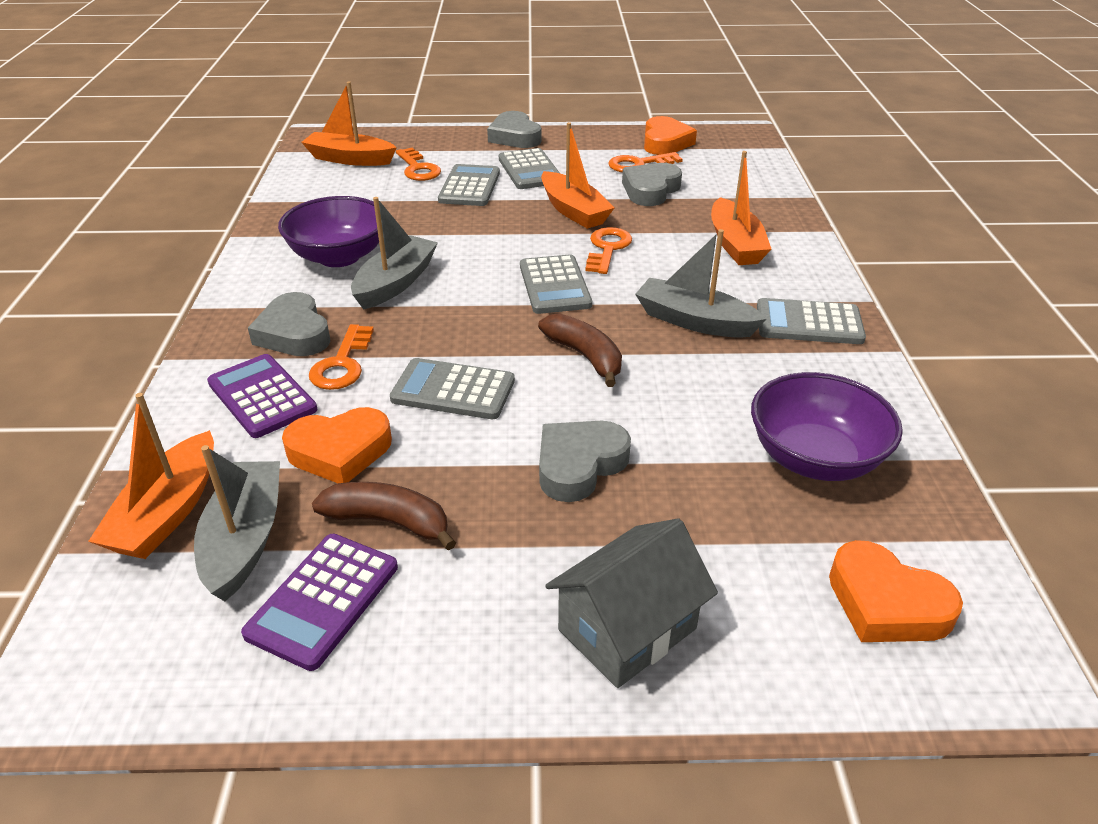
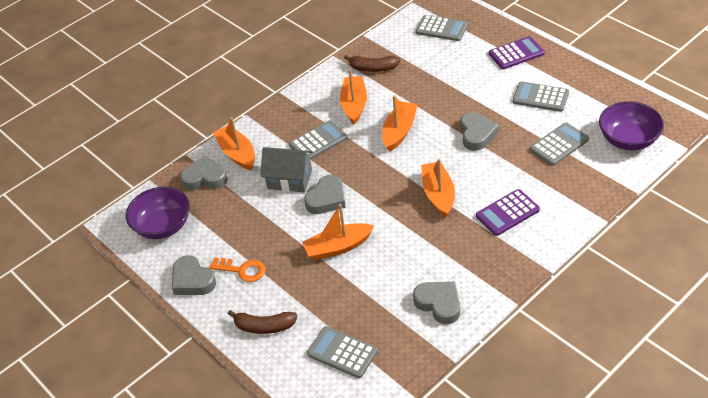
grey boat: [194,445,280,601] [351,197,438,310] [635,229,767,338] = 3 -> none = 0
grey heart: [248,292,330,356] [487,111,541,148] [539,421,631,502] [622,163,682,206] = 4 -> [172,255,216,295] [180,156,227,190] [304,175,346,214] [413,282,460,324] [460,112,499,151] = 5
orange boat: [88,393,214,559] [301,81,397,166] [541,122,615,229] [711,151,771,265] = 4 -> [213,117,255,170] [302,204,374,260] [340,69,367,125] [382,95,418,152] [421,159,455,217] = 5
orange heart: [282,407,392,483] [644,116,697,155] [829,540,963,642] = 3 -> none = 0
orange key: [309,324,374,390] [396,147,441,181] [586,227,632,274] [609,152,683,172] = 4 -> [209,257,266,282] = 1

